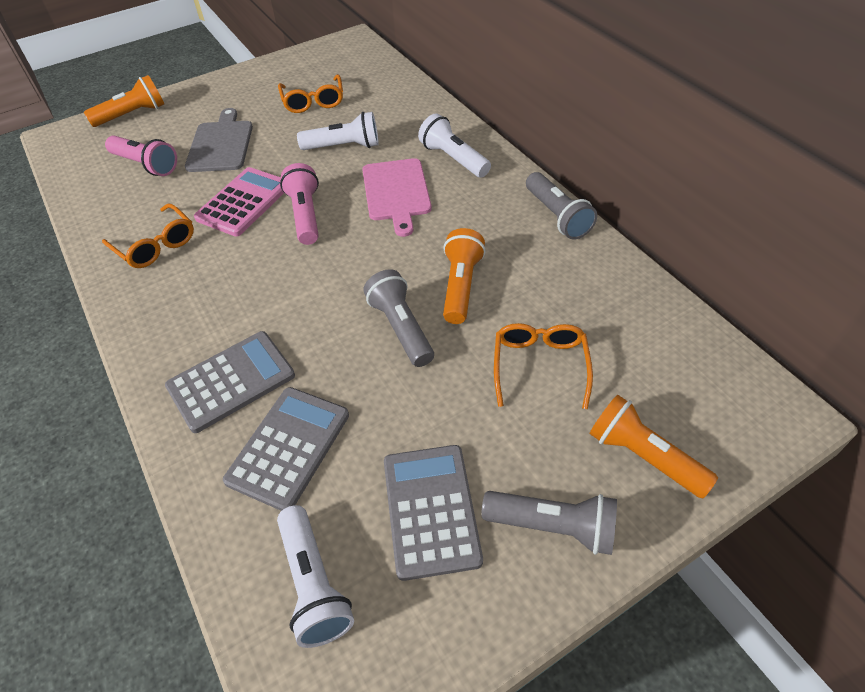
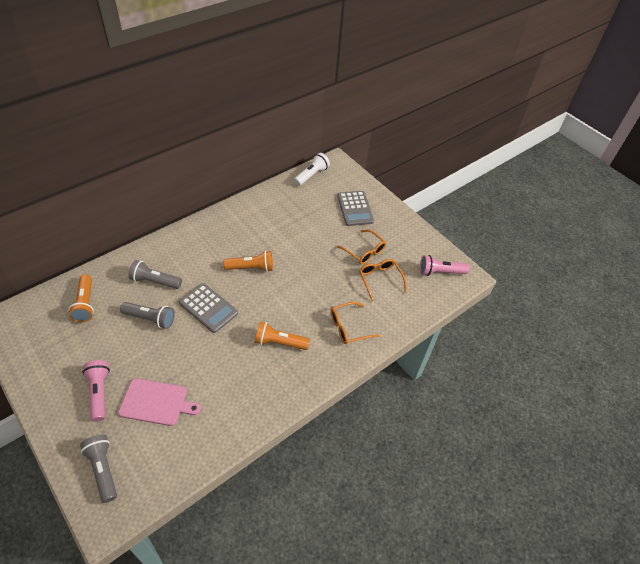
grey calculator: [165,331,295,433] [223,387,349,511] [384,445,483,581] = 3 -> [179,283,238,333] [337,191,374,226] = 2
grey cutting board: [185,108,253,172] = 1 -> none = 0
pink calculator: [194,167,284,236] = 1 -> none = 0
white flashlight: [277,505,354,648] [297,112,379,150] [418,113,491,178] = 3 -> [294,153,330,186] = 1

